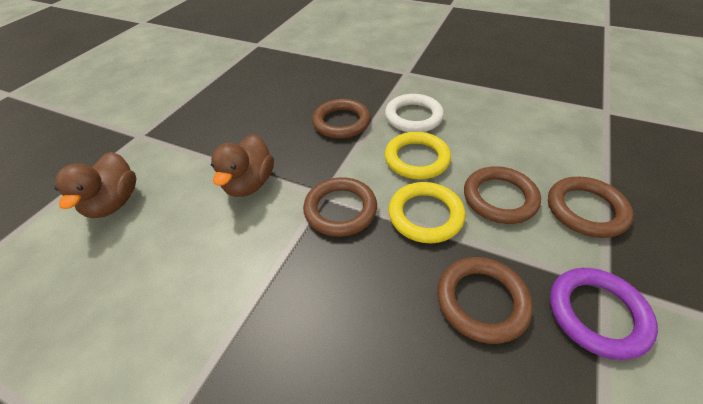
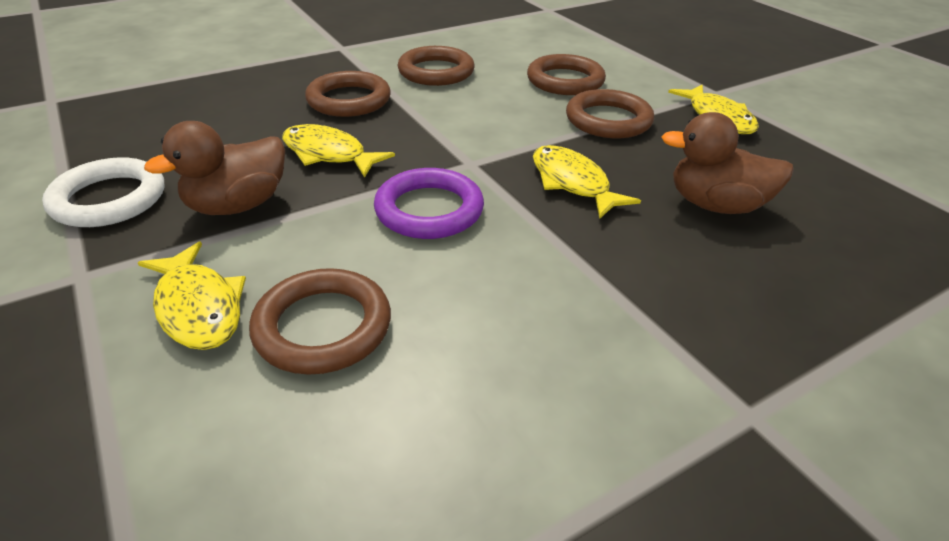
yellow fish: none = 0 -> [137,241,246,350] [282,124,395,178] [533,145,641,219] [668,85,759,134] = 4
yellow ring: [385,132,451,179] [388,182,466,243] = 2 -> none = 0

